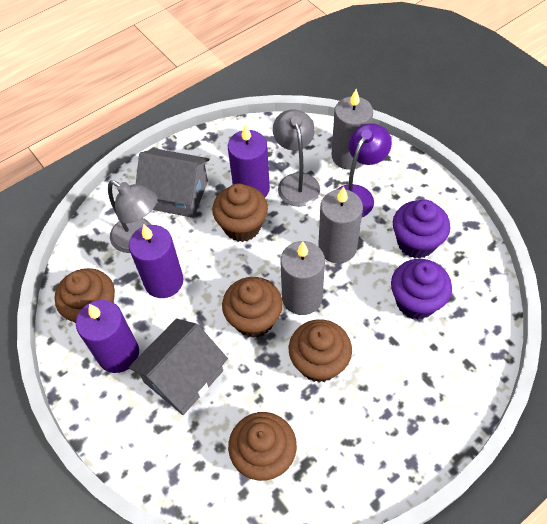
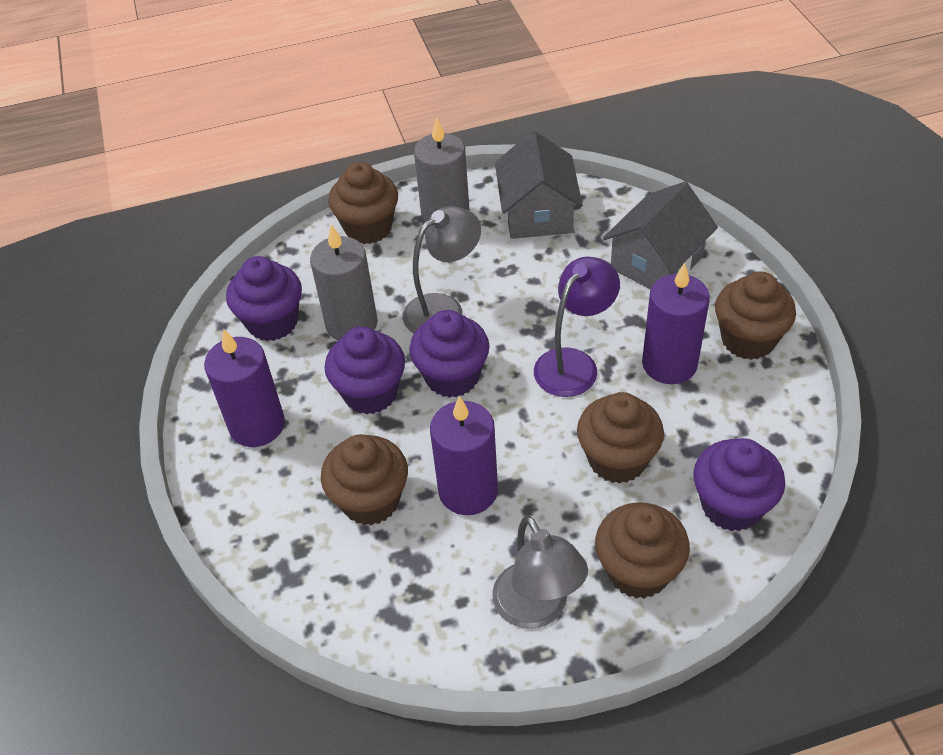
grey candle: [281,241,325,315] [318,186,363,263] [332,89,373,170] = 3 -> [310,224,378,341] [414,117,470,224] = 2
purple cupcake: [391,259,452,320] [393,200,450,259] = 2 -> [226,256,302,341] [325,326,405,414] [409,310,489,398] [693,438,785,531] = 4

